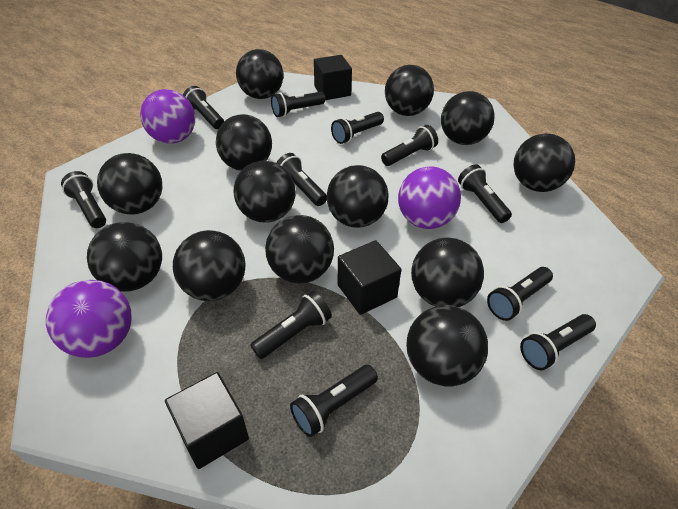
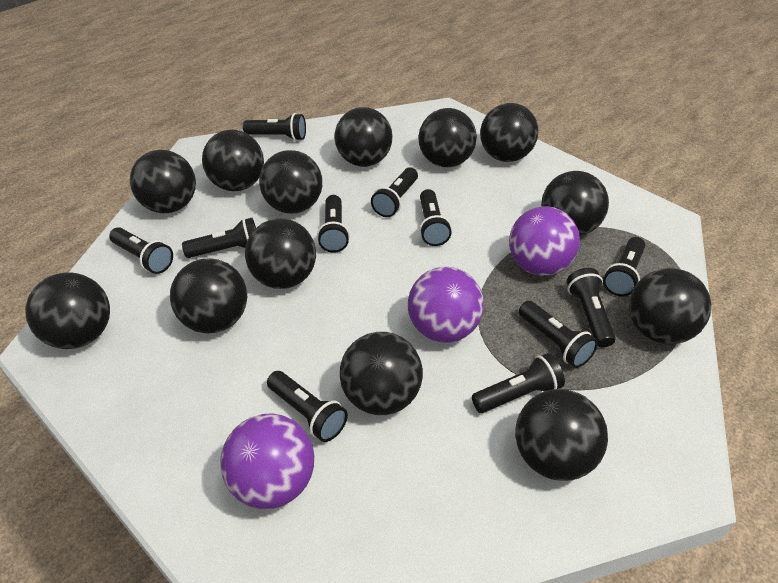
black cube: [165,372,249,469] [314,55,352,100] [338,240,401,315] = 3 -> none = 0

